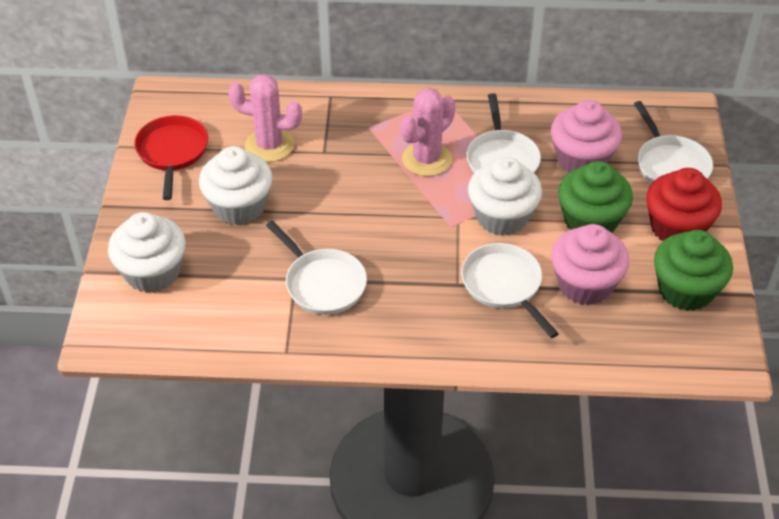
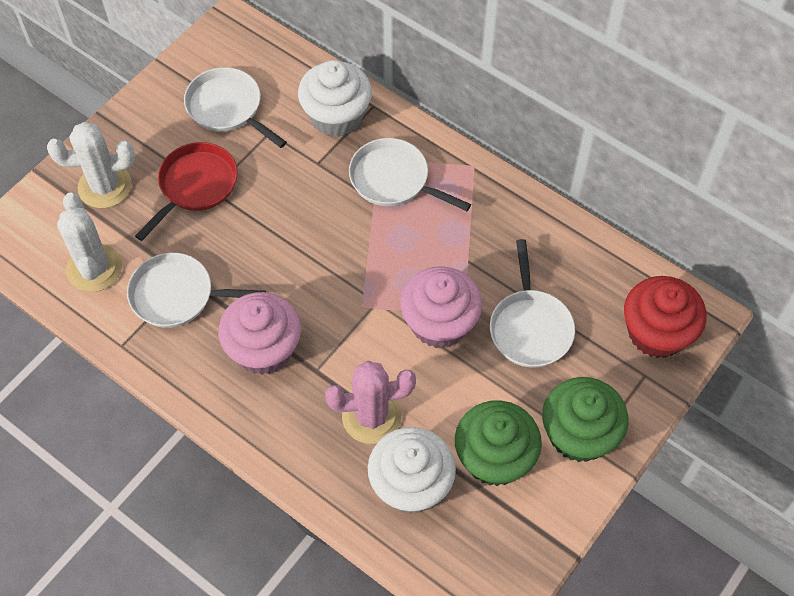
pink cactus: [228,74,302,162] [400,88,456,176] = 2 -> [325,361,416,444] = 1
white cactus: none = 0 -> [47,122,135,208] [57,192,122,292] = 2
white cupcake: [108,212,186,293] [199,146,273,225] [468,157,542,236] = 3 -> [298,60,372,137] [368,427,456,514] = 2

